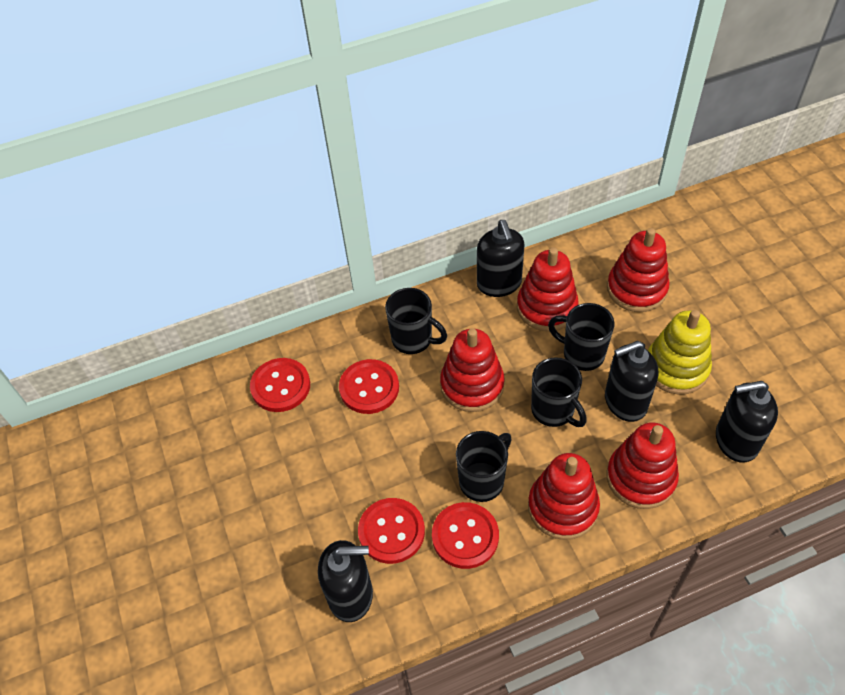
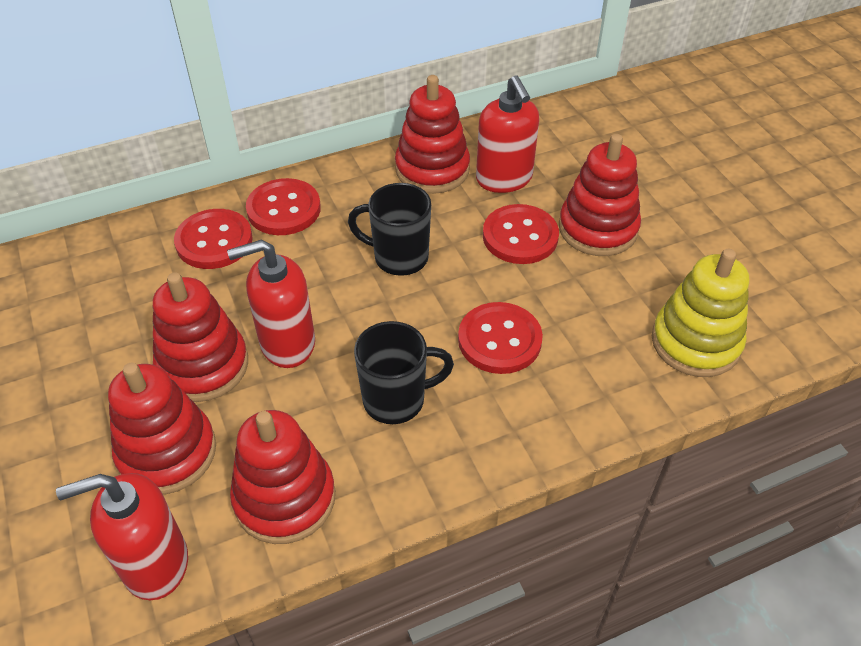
black mug: [385,288,447,354] [456,431,512,502] [531,357,587,427] [548,303,615,371] = 4 -> [348,183,431,276] [354,321,454,424] = 2
black soap dispenser: [318,540,373,622] [477,220,525,297] [605,341,658,422] [716,381,778,463] = 4 -> none = 0
red soap dispenser: none = 0 -> [56,473,188,600] [227,240,315,368] [476,75,539,193] = 3

